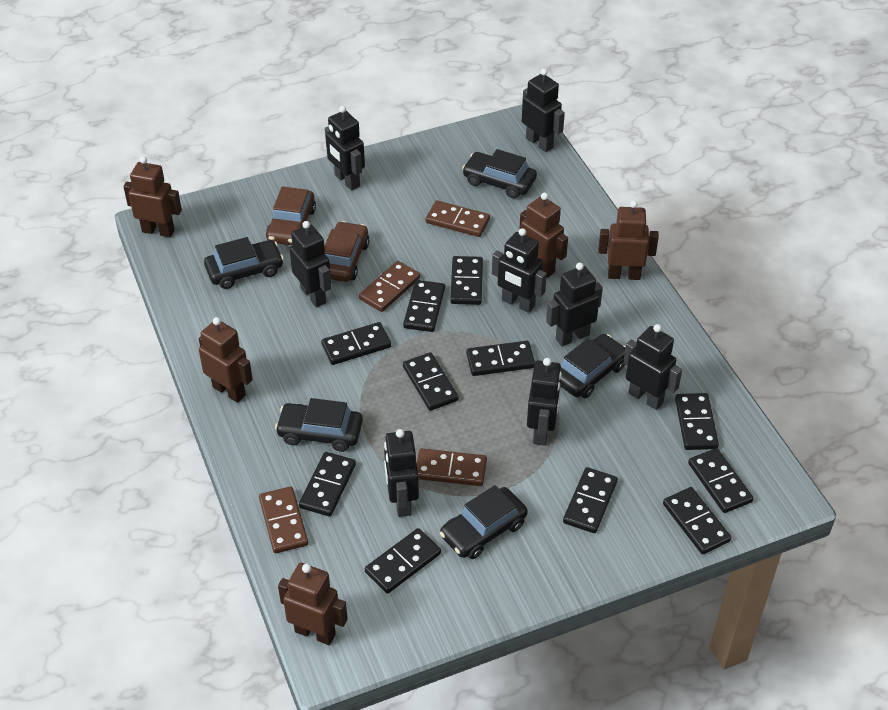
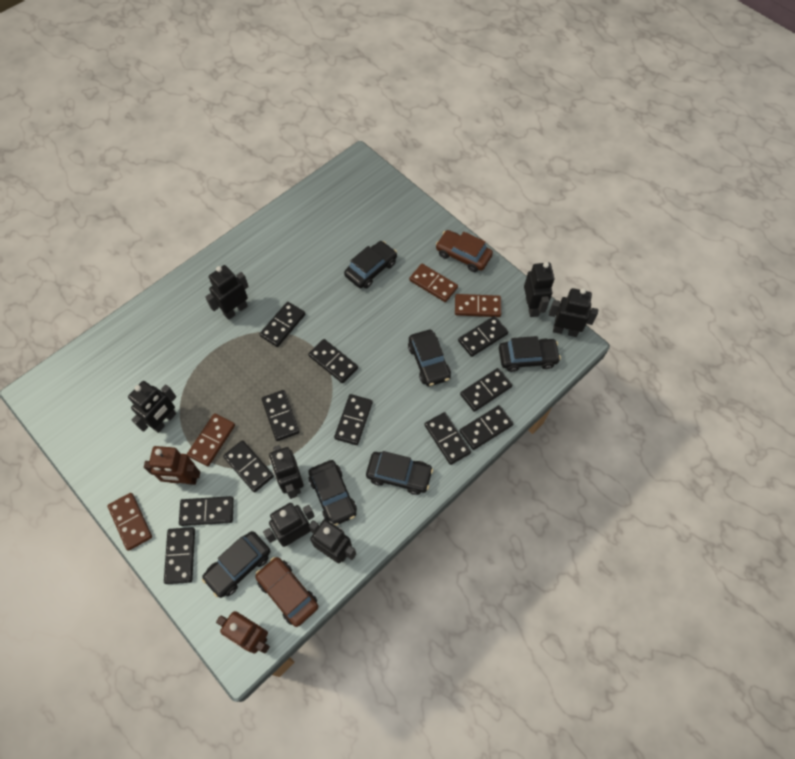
black car: [204,237,284,289] [275,398,363,452] [440,485,528,559] [462,149,537,199] [560,334,626,398] = 5 -> [202,531,270,598] [308,460,357,526] [344,241,397,289] [366,451,433,495] [408,330,451,386] [499,336,561,372] = 6
black robot: [289,221,331,307] [325,106,365,190] [384,429,419,517] [492,228,547,313] [522,69,565,152] [527,358,562,446] [546,263,603,346] [623,324,682,410] = 8 -> [128,381,176,433] [206,265,249,320] [263,503,315,547] [269,445,304,499] [309,519,356,563] [524,262,555,317] [549,288,598,337] = 7
brown robot: [123,156,182,237] [199,317,253,403] [278,563,348,645] [519,193,568,278] [598,200,659,280] = 5 -> [144,446,200,485] [216,611,270,654] = 2

